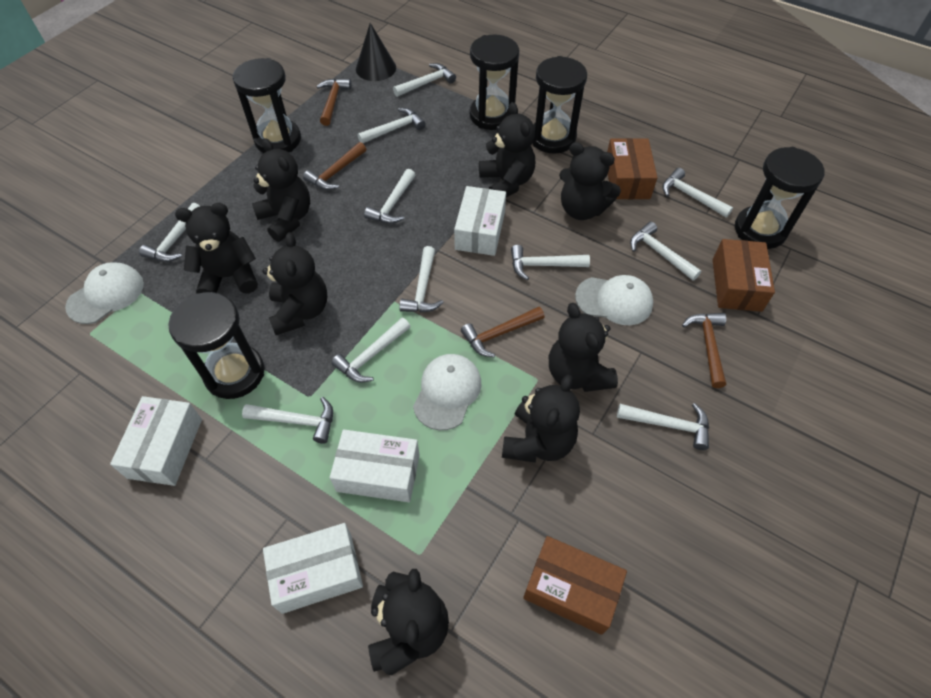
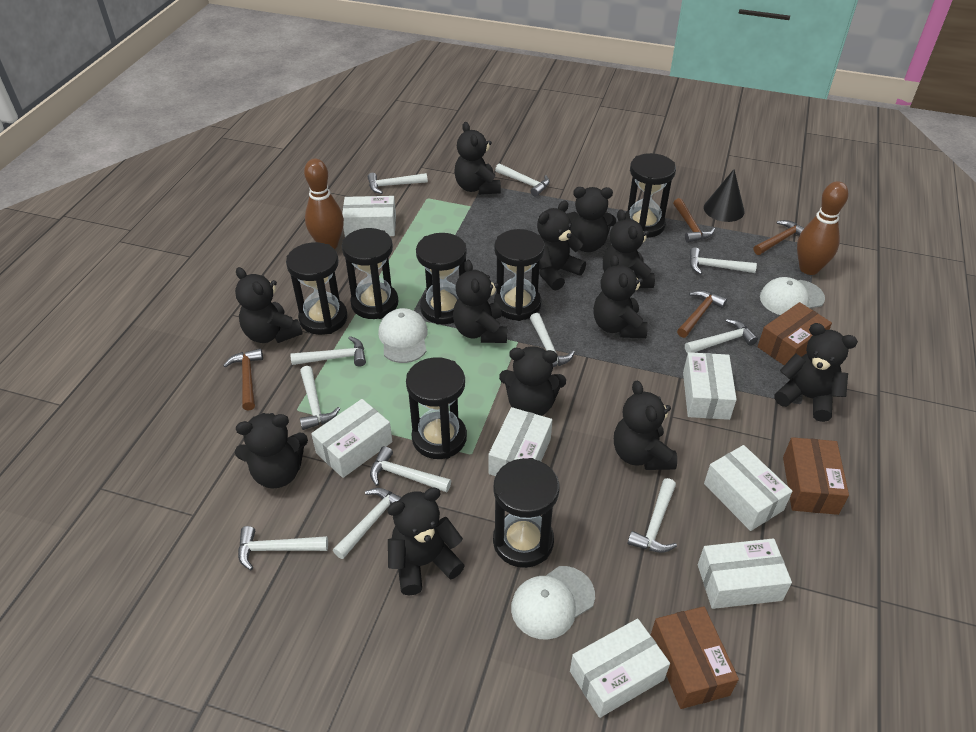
black hourglass: [168,292,265,399] [232,58,301,153] [470,35,519,130] [532,56,587,154] [735,147,825,249] = 5 -> [286,242,348,335] [342,228,398,319] [406,357,467,459] [416,233,467,324] [493,458,559,568] [494,229,545,321] [625,153,676,238] = 7
black teddy bear: [175,203,258,294] [252,138,310,242] [262,232,327,335] [368,569,449,675] [479,102,535,197] [502,375,580,463] [549,303,618,392] [559,142,621,220] = 8 -> [235,267,303,343] [235,413,308,489] [387,487,465,596] [453,260,507,343] [454,122,501,195] [499,346,566,416] [537,201,586,291] [567,187,616,252] [593,254,648,338] [603,209,655,288] [614,380,677,470] [774,323,858,422] = 12
brown bowling pin: none = 0 -> [304,159,344,249] [797,181,849,275] = 2
white box: [110,396,202,486] [263,523,363,614] [330,429,420,502] [454,186,506,256] = 4 -> [311,399,392,478] [342,196,396,237] [488,407,552,476] [570,619,670,718] [683,352,737,420] [698,538,792,609] [704,445,793,531] = 7

